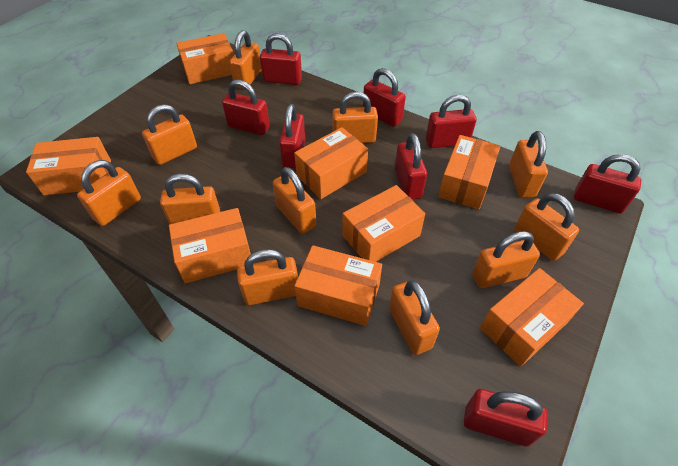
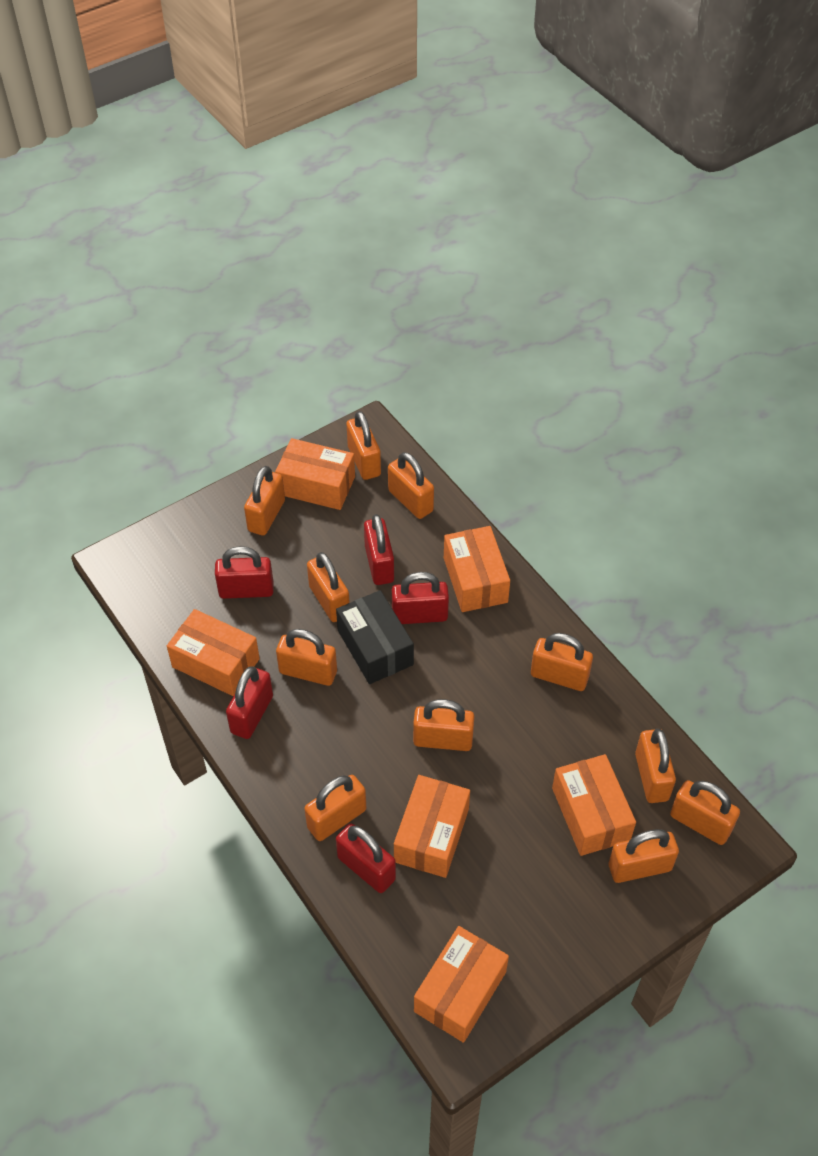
black box: none = 0 -> [336,590,414,684] = 1
orange box: [26,137,111,195] [169,208,251,283] [176,33,234,84] [294,127,368,199] [294,245,382,326] [342,185,425,262] [438,135,500,209] [480,268,584,367] = 8 -> [167,609,260,696] [275,438,355,510] [394,775,470,878] [414,926,509,1043] [444,526,510,612] [552,754,636,856] = 6
red padlock: [222,80,270,135] [260,33,302,85] [279,104,305,169] [363,68,406,127] [395,133,427,200] [426,95,477,148] [464,389,548,447] [574,154,641,213] = 8 -> [215,546,274,599] [226,666,273,739] [336,823,396,893] [364,514,394,585] [392,572,449,624] = 5

